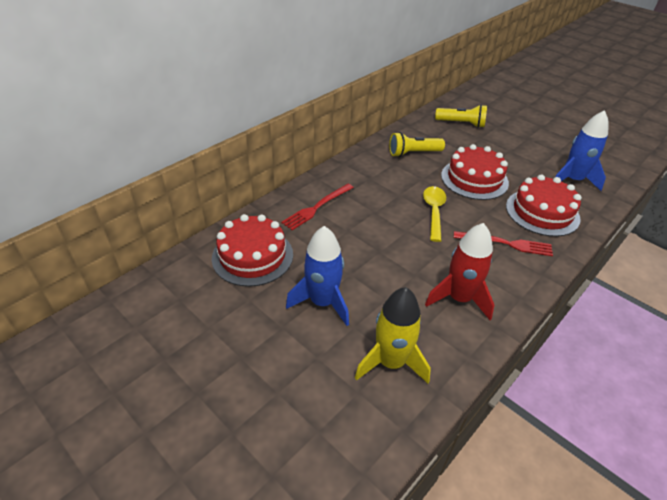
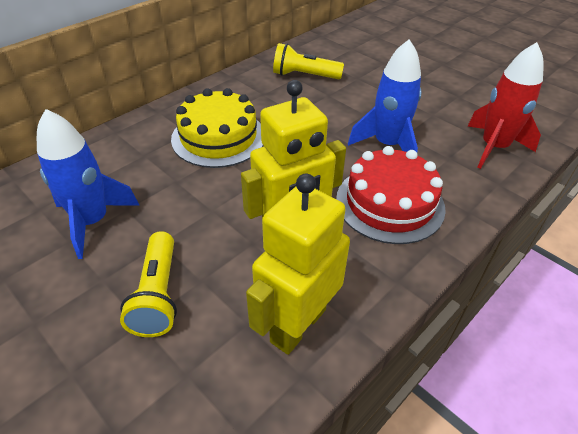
red cake: [212,214,293,287] [441,144,509,200] [506,174,582,237] = 3 -> [336,146,446,244] = 1
red fork: [281,184,354,230] [454,231,553,256] = 2 -> none = 0
yellow cake: none = 0 -> [171,88,263,168] = 1
yellow robot: none = 0 -> [241,80,346,229] [246,173,350,355] = 2
yellow rocket: [355,287,431,383] = 1 -> none = 0
yellow spoon: [423,186,446,242] = 1 -> none = 0

